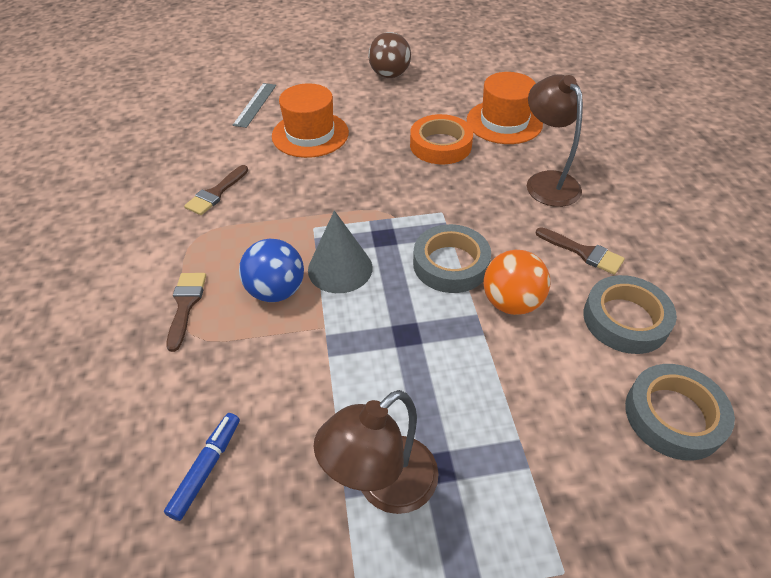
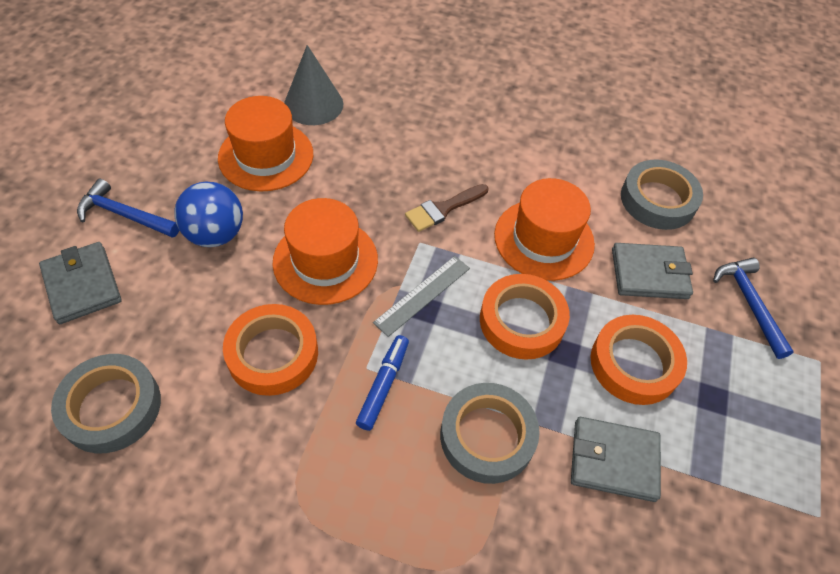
blue hammer: none = 0 -> [77,179,179,238] [713,258,794,359] = 2
brown ball: [368,32,411,78] = 1 -> none = 0
brown brush: [166,273,206,352] [184,165,248,215] [536,227,625,275] = 3 -> [405,184,489,232] = 1
brown lamp: [314,390,439,514] [527,74,583,207] = 2 -> none = 0
grey wallet: none = 0 -> [39,242,121,324] [571,417,661,502] [612,243,693,299] = 3
orange ball: [483,250,550,315] = 1 -> none = 0
orange hat: [272,83,349,158] [467,72,543,144] = 2 -> [218,96,313,192] [273,198,378,305] [494,178,595,281] = 3
orange tape: [410,114,473,164] = 1 -> [223,304,318,396] [480,274,570,360] [591,315,687,405] = 3

